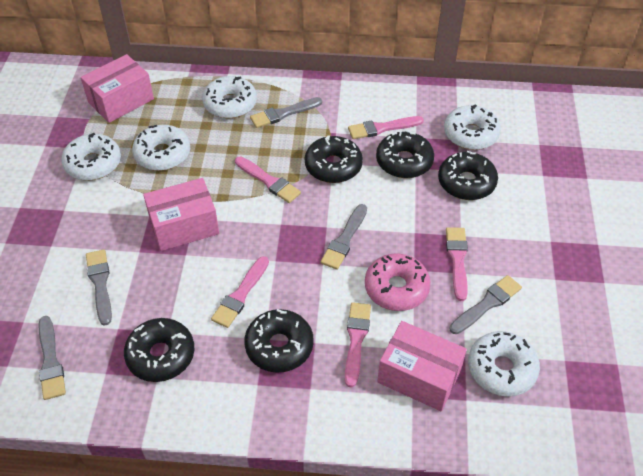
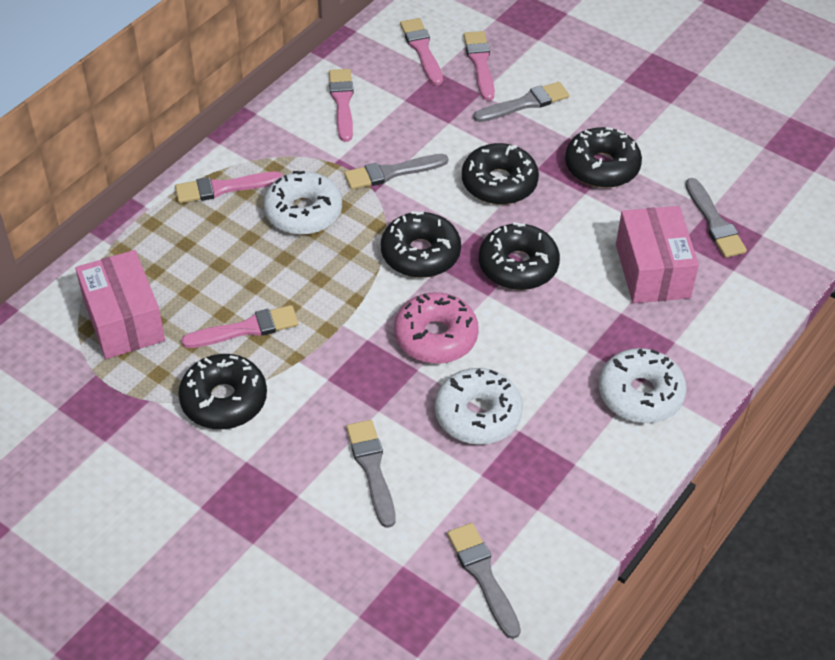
pink box: [81,54,154,123] [143,178,219,251] [377,321,467,411] = 3 -> [75,250,165,359] [616,206,699,303] = 2
white donut: [61,133,121,181] [132,125,190,171] [202,76,257,118] [444,104,501,150] [468,331,540,397] = 5 -> [263,171,342,235] [435,368,523,445] [599,348,686,423] = 3

